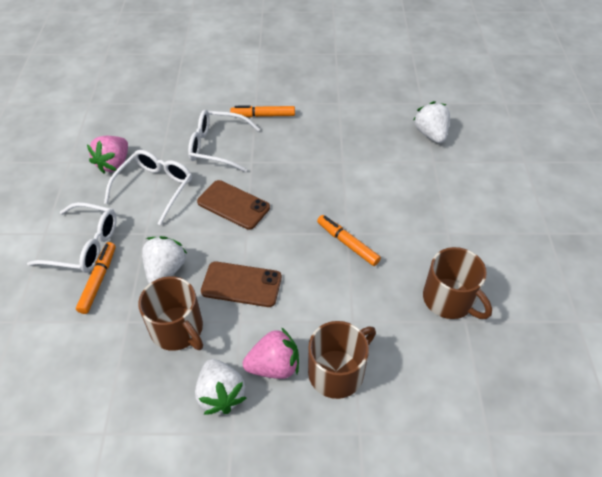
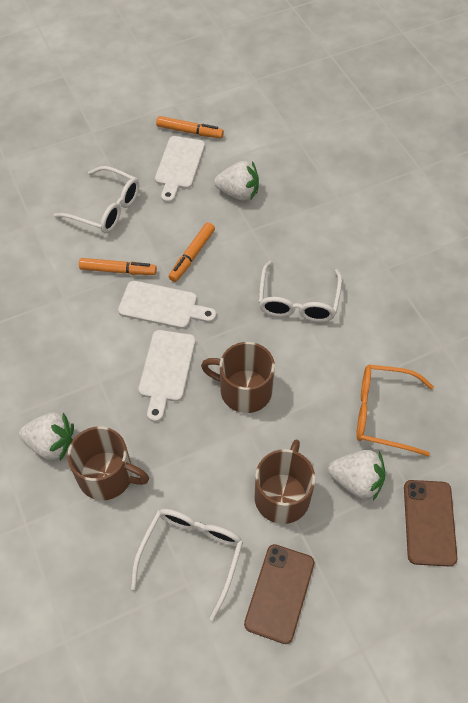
orange glasses: none = 0 -> [356,364,434,456] = 1
pink strawberry: [87,136,128,174] [243,327,299,379] = 2 -> none = 0
white cutting board: none = 0 -> [118,281,216,329] [138,330,196,422] [155,136,205,203] = 3

